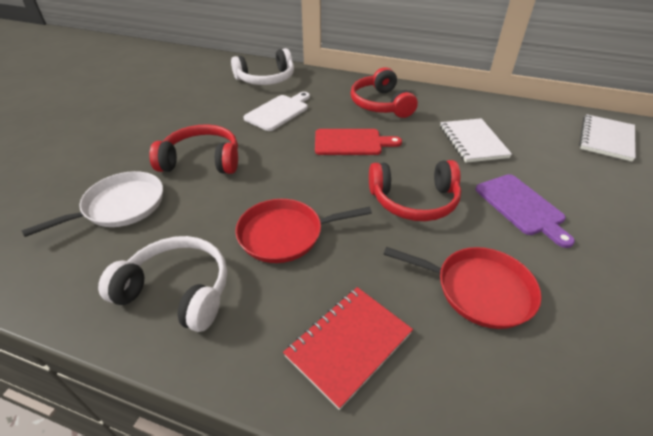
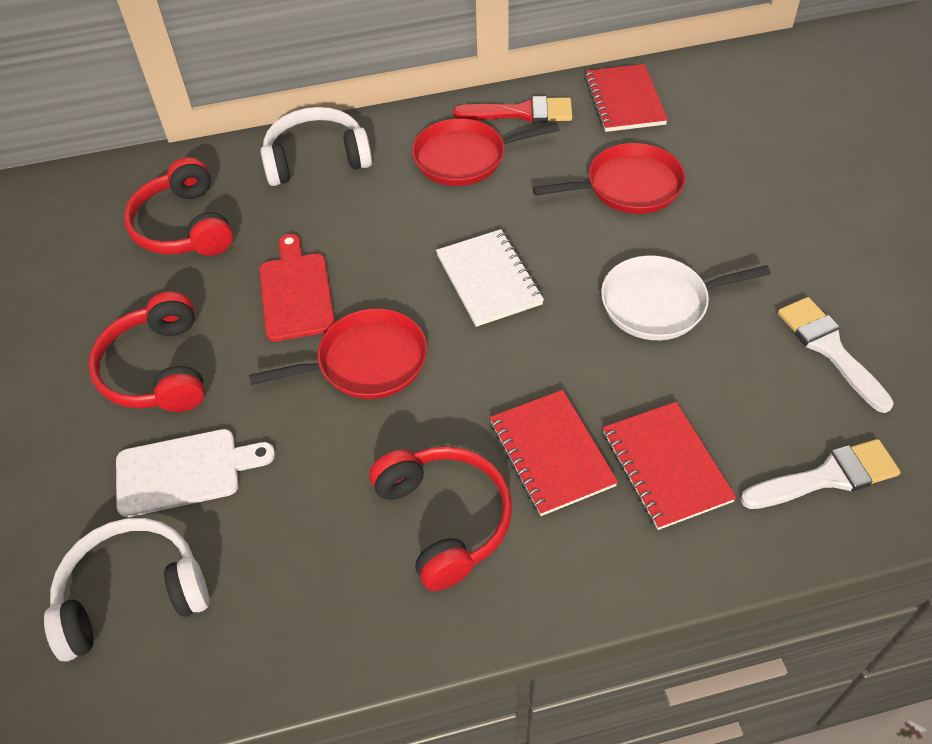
purple cutting board: [476,174,575,248] = 1 -> none = 0
red brush: none = 0 -> [453,96,572,123] = 1
red notebook: [283,287,413,410] = 1 -> [490,390,618,516] [584,64,668,132] [603,402,737,530] = 3
red pan: [235,199,372,263] [383,247,542,329] = 2 -> [249,308,427,399] [412,119,559,186] [533,143,685,214] = 3
white brush: none = 0 -> [740,439,901,509] [778,297,894,413] = 2
white notebook: [440,118,512,163] [579,114,636,162] = 2 -> [436,229,544,327] = 1

